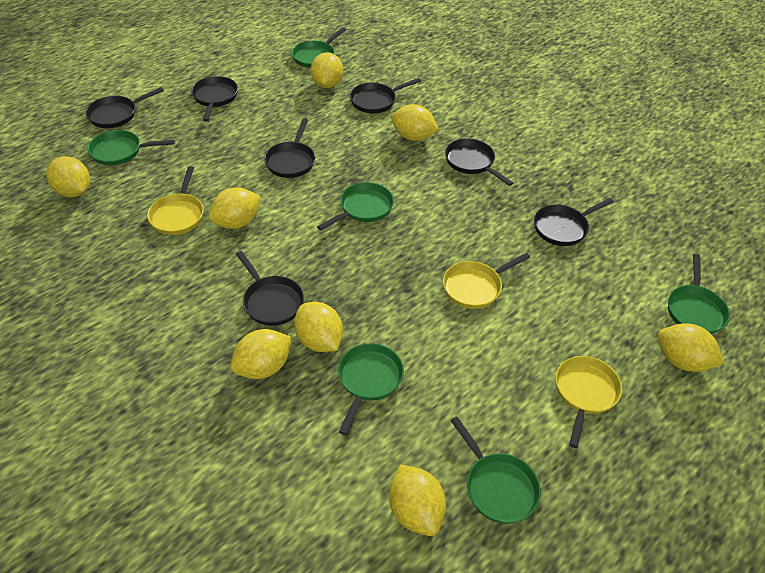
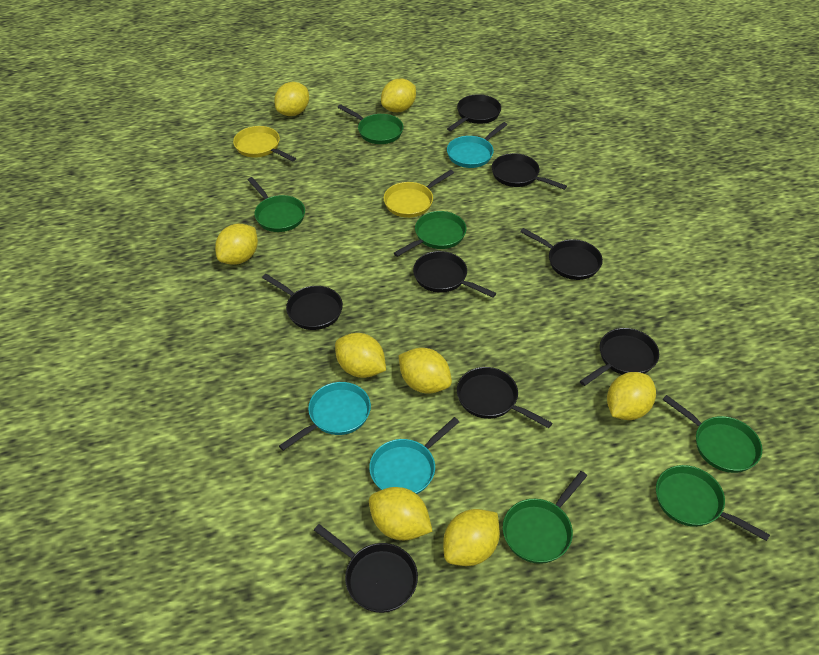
black pan: [85,87,164,128] [191,76,238,122] [236,251,304,326] [264,118,315,178] [350,78,421,113] [445,138,513,186] [534,198,613,246] = 7 -> [262,274,343,330] [314,524,418,613] [413,251,496,298] [447,94,501,131] [457,367,552,428] [492,153,567,190] [520,228,603,280] [580,328,659,386] = 8
turquoise pan: none = 0 -> [279,382,371,451] [369,417,459,494] [447,122,507,168] = 3
yellow pan: [147,166,204,235] [443,253,530,309] [556,356,622,448] = 3 -> [233,126,296,162] [384,170,454,218] = 2

